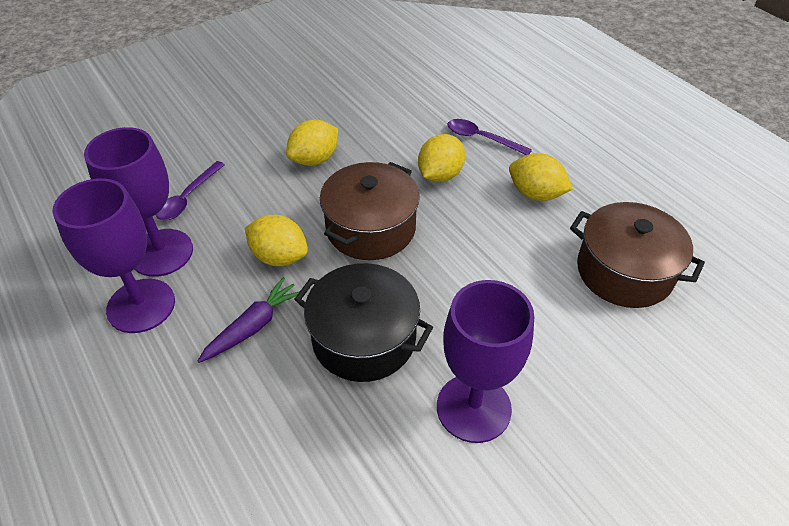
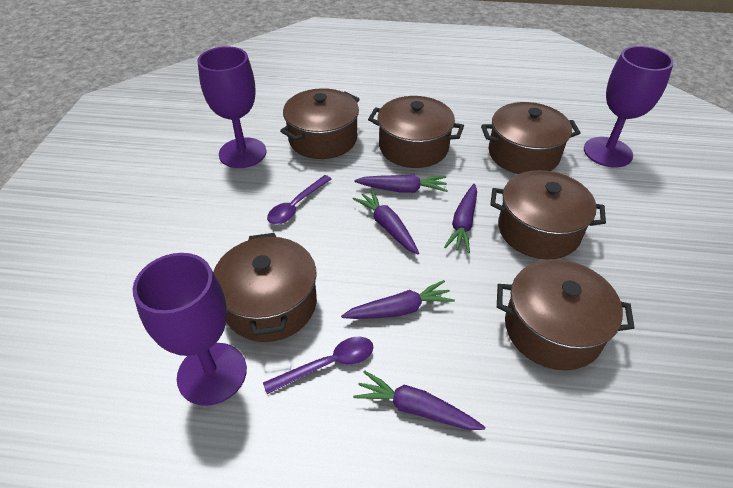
black pot: [294,263,433,382] = 1 -> none = 0
brown pot: [320,162,420,260] [570,202,705,308] = 2 -> [213,233,317,342] [280,88,360,159] [368,96,464,168] [481,102,580,174] [490,170,606,260] [497,259,635,370] = 6
purple carrot: [198,277,300,363] = 1 -> [341,280,455,319] [353,190,419,254] [353,370,485,430] [354,174,448,193] [444,184,477,253] = 5
yellow lemon: [245,215,308,266] [286,120,338,166] [418,134,465,182] [509,153,573,201] = 4 -> none = 0

